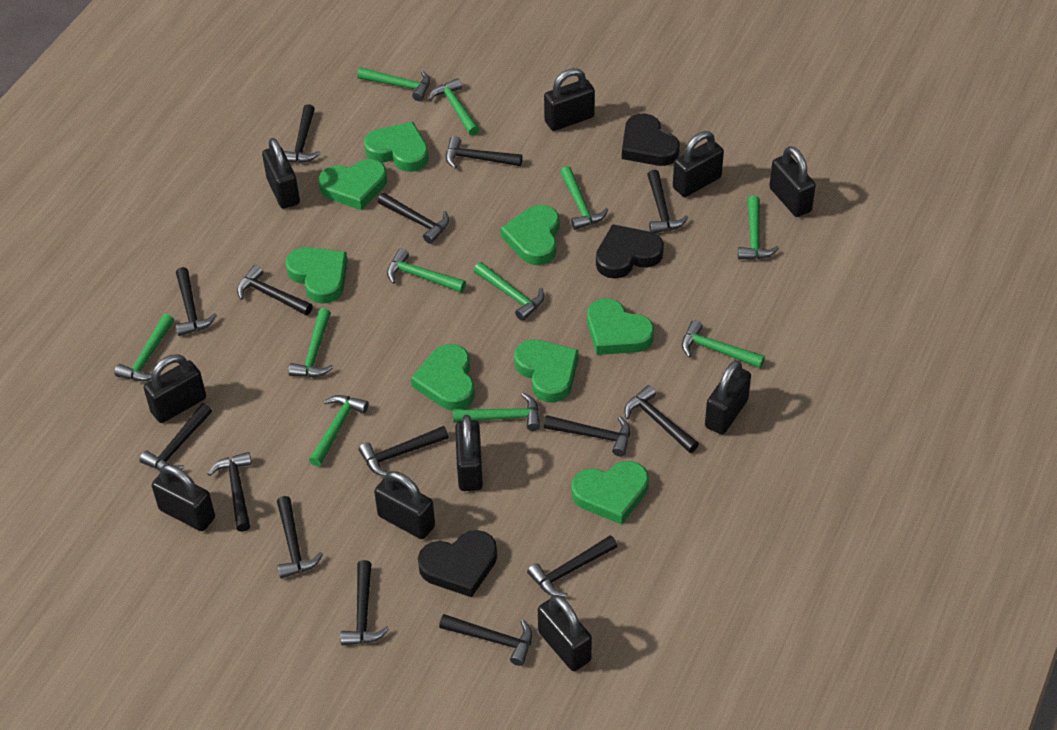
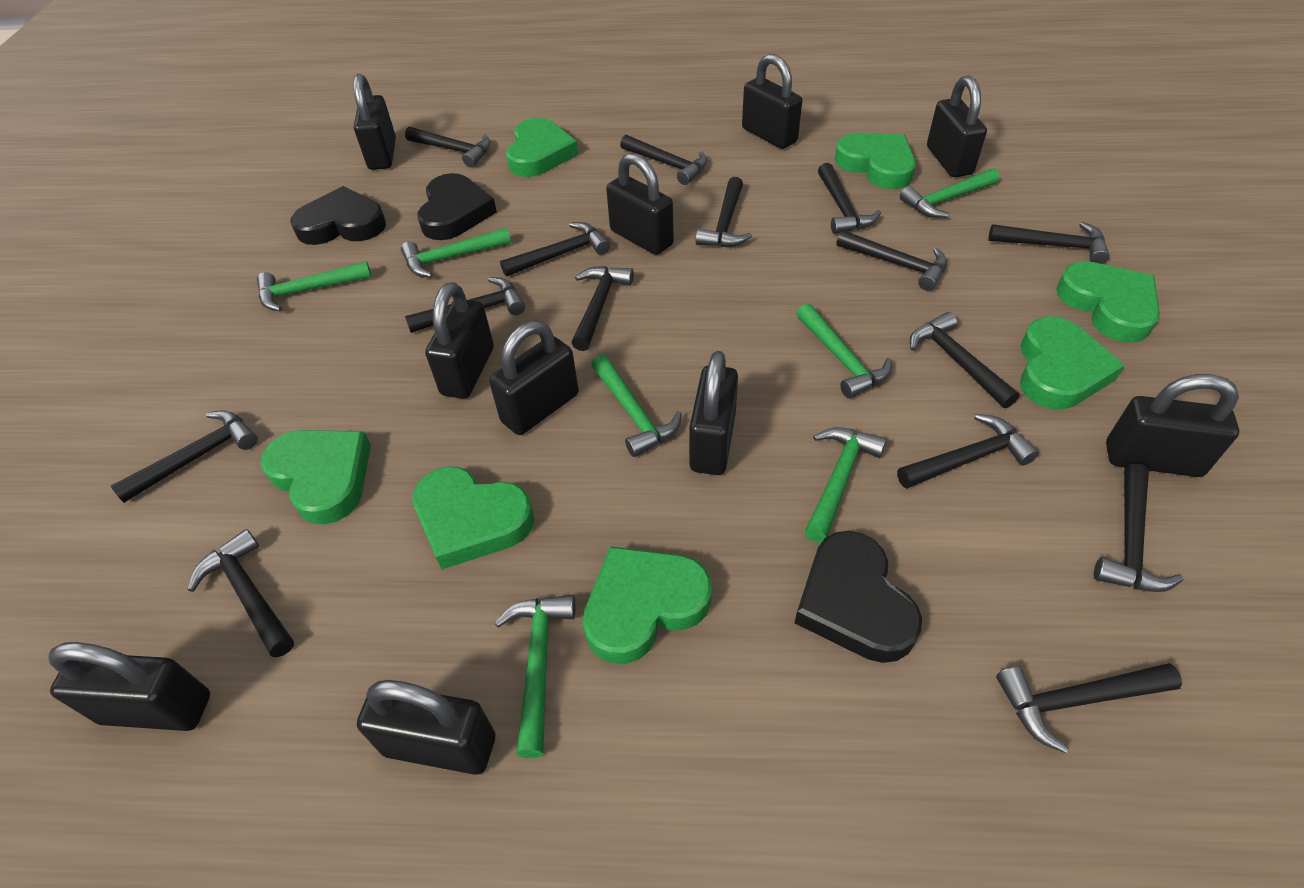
green hammer: [115,314,174,381] [288,308,333,377] [309,395,369,467] [357,67,430,101] [387,248,466,292] [429,78,479,136] [453,393,540,431] [474,262,544,321] [560,166,608,230] [682,320,765,368] [738,196,779,259] = 11 -> [257,261,372,311] [401,227,511,278] [495,595,575,758] [591,354,682,457] [797,304,892,399] [805,427,887,543] [900,168,999,218] = 7
green heart: [286,247,348,304] [319,159,387,210] [364,122,429,172] [411,344,475,410] [501,205,559,265] [514,339,578,402] [571,461,649,525] [587,299,654,355] = 8 -> [261,430,371,525] [413,466,534,569] [506,118,578,177] [583,547,712,664] [835,133,916,189] [1020,317,1125,409] [1056,262,1160,343] = 7

